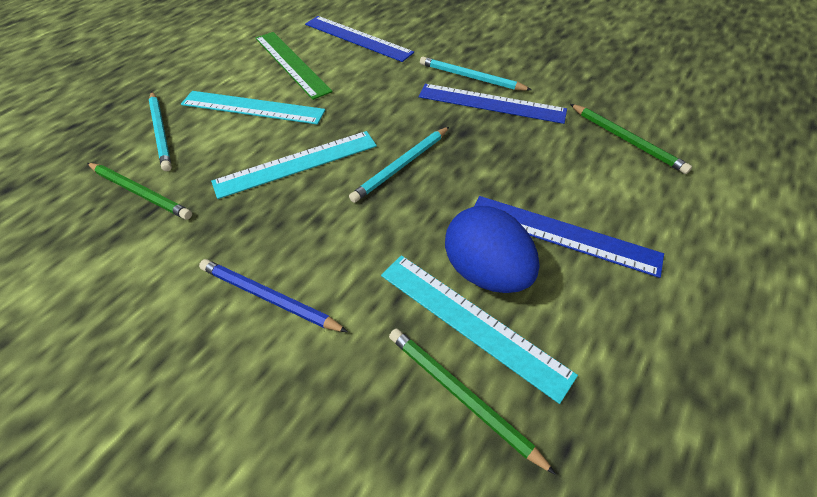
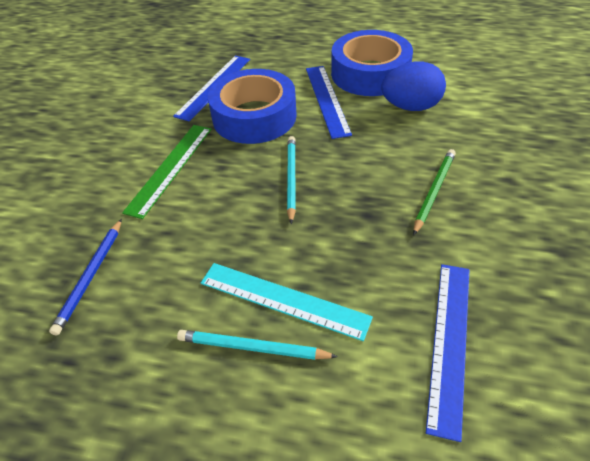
blue tape: none = 0 -> [208,69,297,144] [331,30,413,96] = 2
green pencil: [87,163,192,219] [389,328,557,475] [570,104,692,174] = 3 -> [413,149,456,235] = 1
turquoise pencil: [149,92,172,171] [349,127,449,203] [420,57,532,91] = 3 -> [177,330,338,360] [287,136,296,224] = 2
turquoise ruler: [181,91,325,125] [211,131,377,199] [381,255,578,404] = 3 -> [201,263,373,341] = 1

